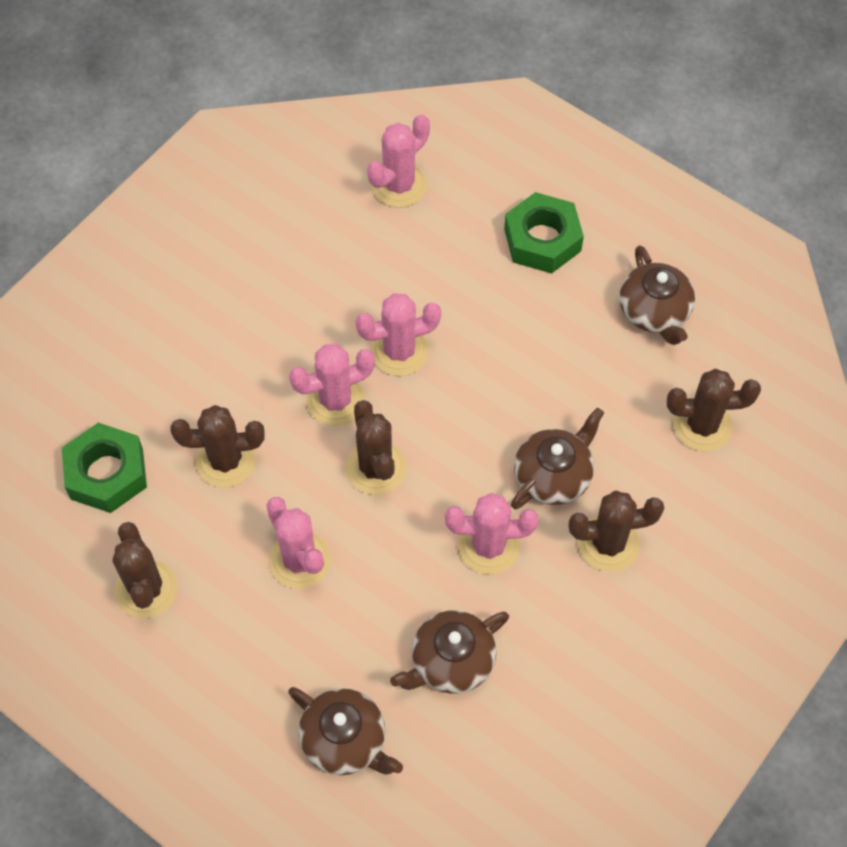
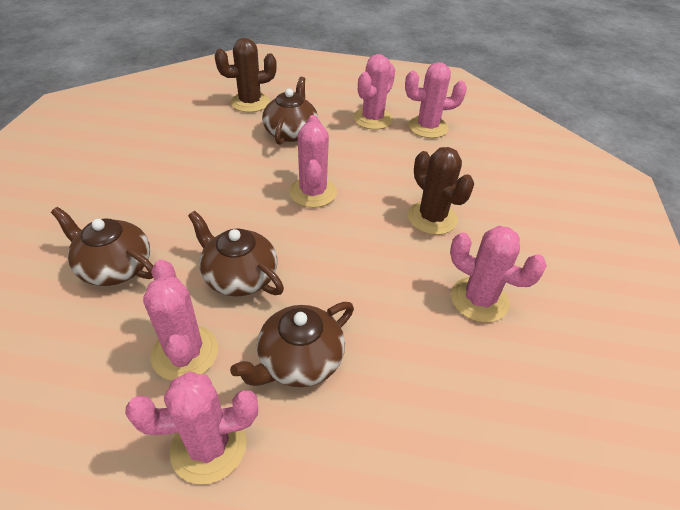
brown cactus: [113,522,178,619] [170,405,265,487] [345,400,406,495] [569,490,664,572] [667,369,761,452] = 5 -> [214,38,277,112] [408,147,474,235] = 2
green nut: [62,423,147,513] [504,192,584,274] = 2 -> none = 0
pink cactus: [266,497,331,589] [289,344,375,426] [355,293,441,376] [367,114,430,208] [445,493,539,574] = 5 -> [125,372,258,484] [143,259,218,381] [289,115,337,208] [353,54,395,130] [405,62,467,138] [450,226,547,323] = 6

